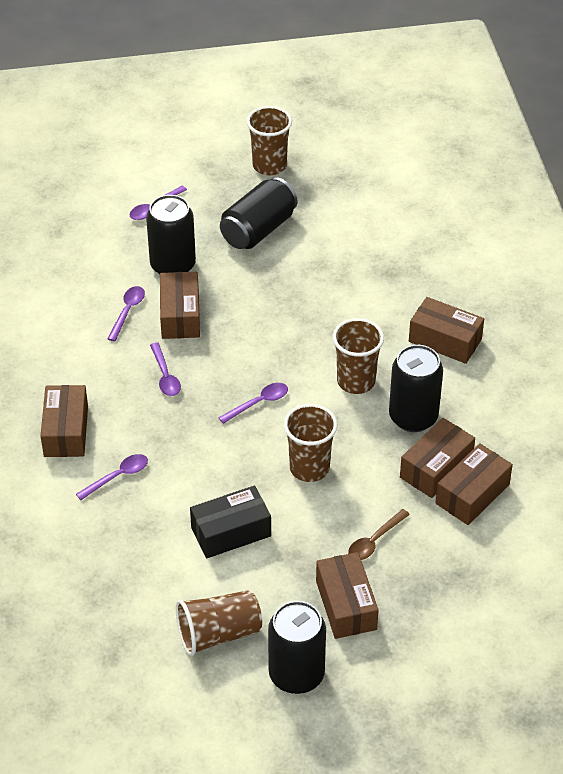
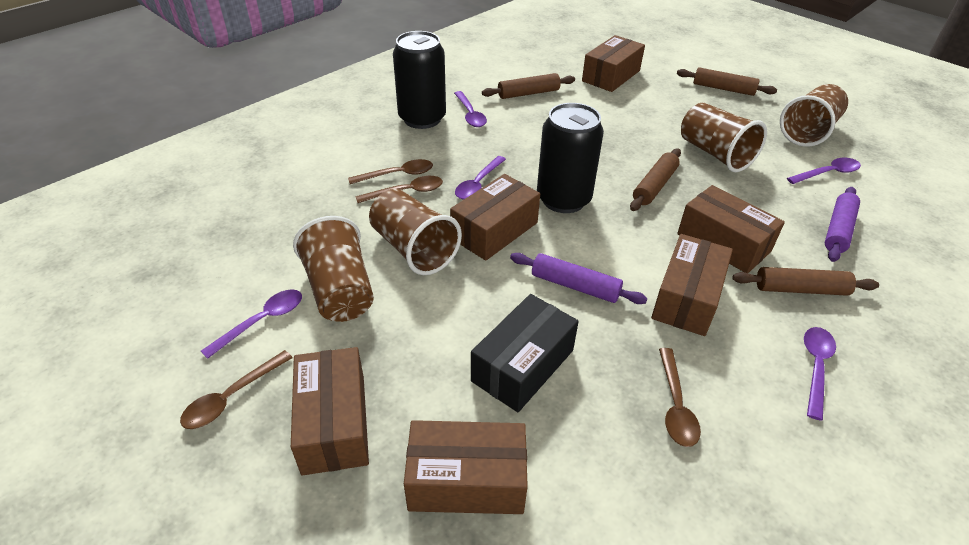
black can: [146,195,196,274] [220,177,297,249] [268,601,326,694] [389,345,443,432] = 4 -> [393,31,446,129] [537,103,604,213] = 2
brown rolling pin: none = 0 -> [482,73,575,99] [630,149,681,211] [677,67,777,96] [733,267,879,296] = 4
brown spoon: [348,509,410,560] = 1 -> [180,350,293,429] [348,159,433,184] [355,176,443,203] [659,348,701,447] = 4
purple rolling pin: none = 0 -> [510,253,647,304] [825,187,860,262] = 2

